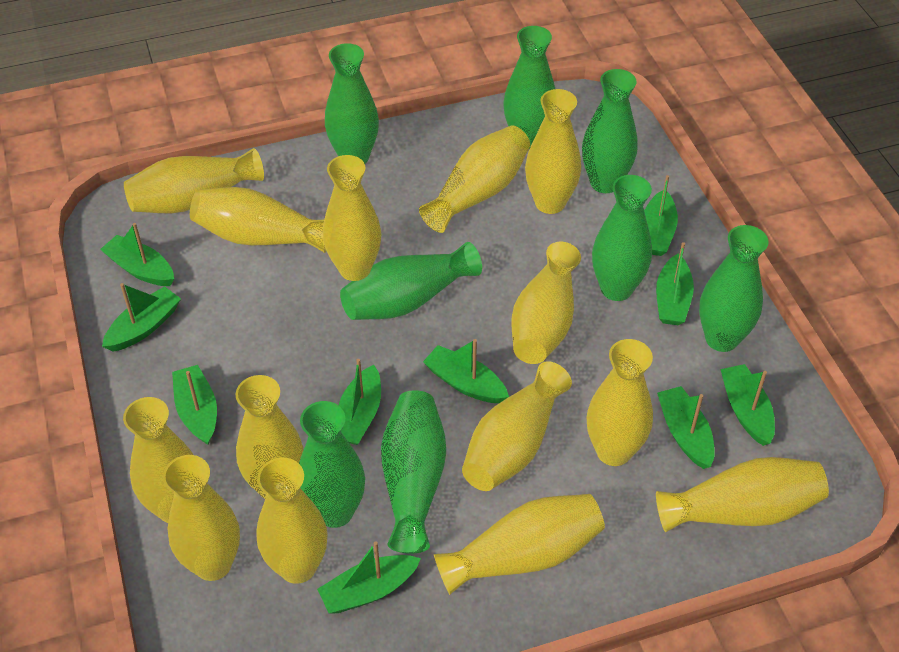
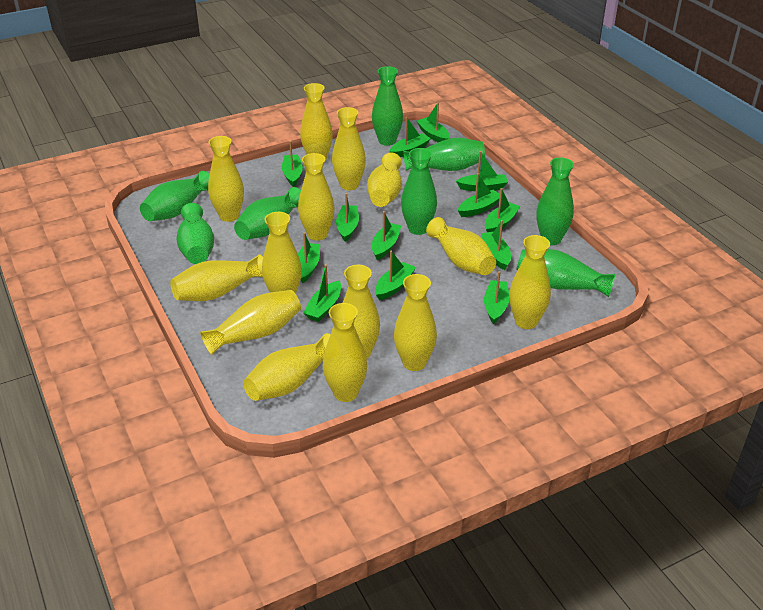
green boat: [100,223,174,286] [102,283,181,352] [172,365,217,445] [317,541,421,613] [339,359,381,445] [423,339,509,403] [644,175,678,256] [656,242,694,325] [657,386,715,469] [720,364,775,446] = 10 -> [282,141,303,187] [298,232,320,283] [303,264,341,322] [336,193,359,242] [372,211,402,260] [375,251,416,300] [389,117,431,157] [417,103,450,142] [456,151,508,191] [458,173,500,217] [481,220,511,270] [484,271,509,324] [485,188,521,232] = 13

